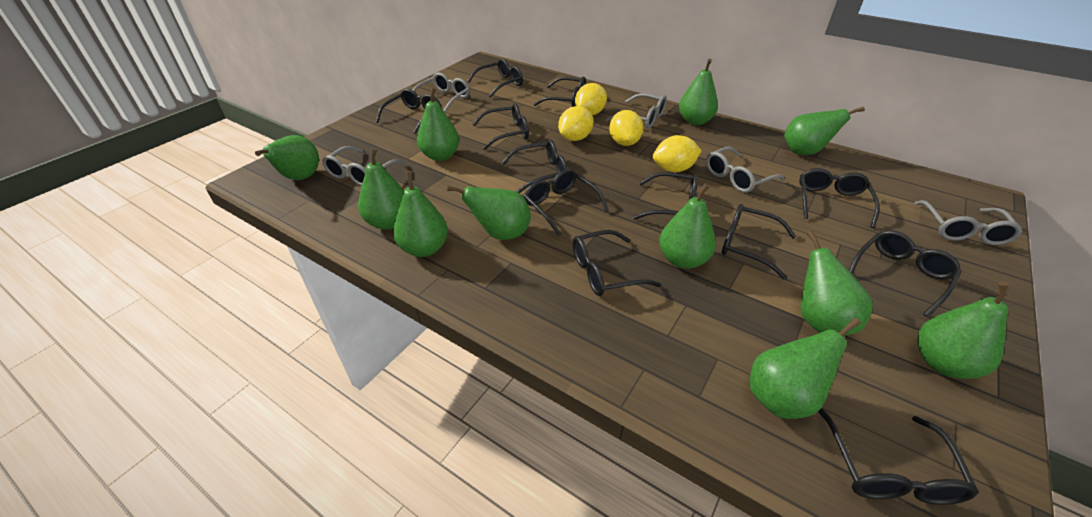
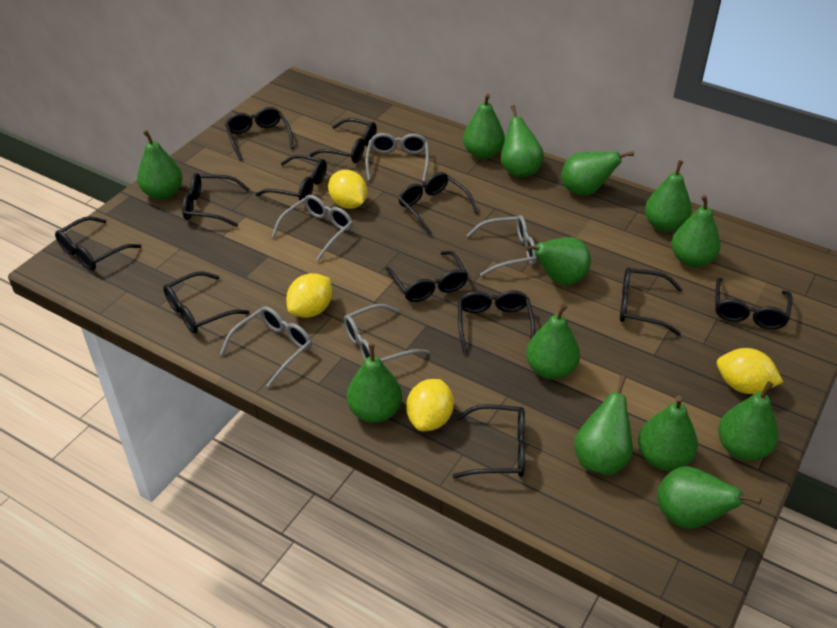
green pear: [255,135,319,180] [358,148,404,230] [393,171,448,257] [417,87,460,161] [447,185,531,240] [659,183,716,269] [679,59,718,125] [750,318,861,419] [784,107,865,155] [801,231,873,336] [917,281,1009,379] = 11 -> [137,130,183,200] [347,343,402,423] [463,93,505,159] [501,105,544,178] [525,237,591,285] [526,303,580,380] [561,151,634,196] [574,375,633,475] [638,395,698,471] [645,160,692,232] [657,466,762,529] [671,195,721,267] [718,381,779,461] = 13

